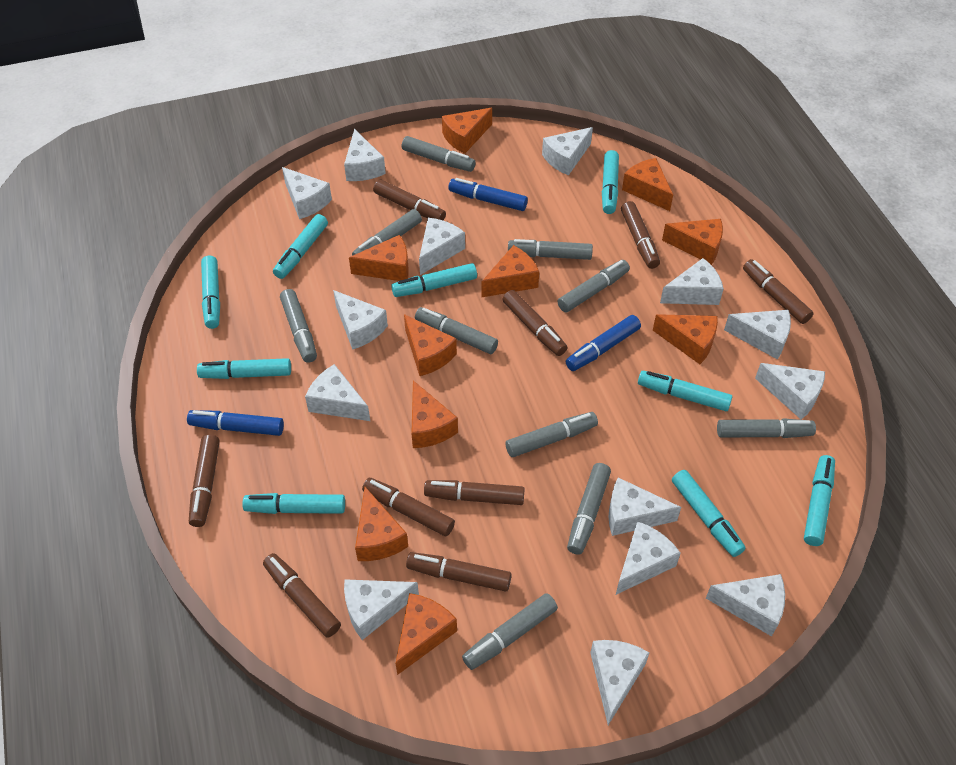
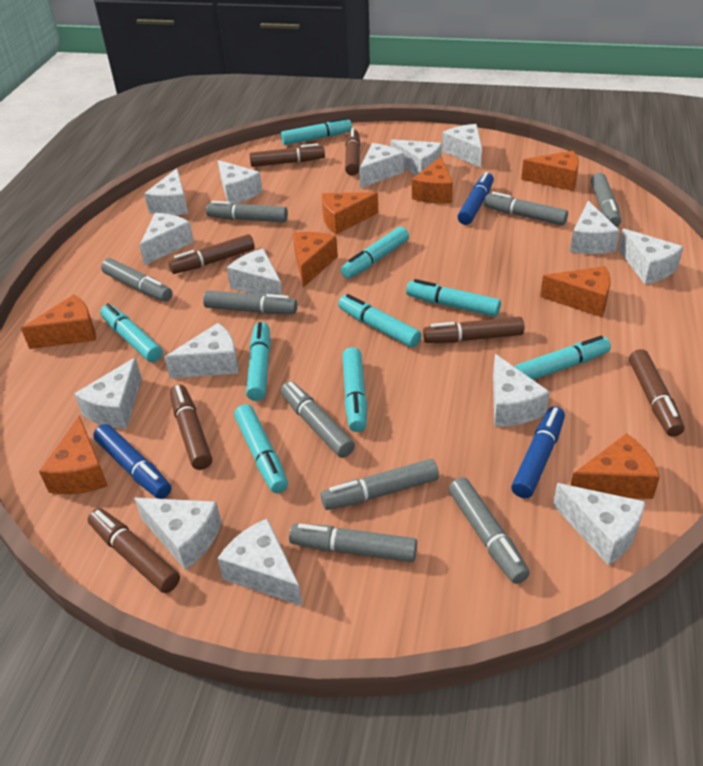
brown marker: [189,434,220,527] [263,553,341,637] [362,478,455,536] [373,179,446,220] [406,552,511,592] [424,480,525,505] [502,290,567,356] [621,201,660,269] [743,259,814,324] = 9 -> [88,508,180,593] [168,234,255,274] [170,384,212,470] [249,143,325,167] [345,128,361,176] [423,316,524,343] [629,349,684,437] = 7
grey marker: [280,289,317,363] [352,209,422,256] [402,136,476,172] [415,307,498,354] [462,593,558,670] [506,412,598,457] [508,239,593,260] [558,260,630,312] [567,463,611,555] [717,418,816,438] = 10 -> [101,258,172,302] [203,290,297,314] [206,201,288,222] [281,381,355,458] [289,524,417,562] [320,459,439,510] [448,477,530,584] [484,192,568,226] [591,173,621,227] = 9
orange cheese: [349,235,409,281] [355,487,408,561] [395,593,457,675] [404,314,457,376] [411,380,458,448] [442,108,492,154] [482,245,539,297] [622,158,673,211] [653,314,718,364] [662,219,723,265] = 10 -> [21,295,96,349] [39,416,108,494] [293,232,338,287] [322,192,378,235] [412,156,453,203] [521,151,579,191] [540,266,610,317] [571,433,660,499] = 8
white cheese: [282,167,332,219] [305,364,370,421] [333,290,388,350] [344,129,386,181] [344,579,419,640] [419,218,465,275] [542,127,593,175] [590,640,650,725] [608,478,681,536] [616,521,681,595] [660,258,724,305] [706,574,785,637] [724,310,791,360] [755,363,825,419] = 14 -> [74,357,142,429] [134,498,222,570] [139,213,194,266] [144,168,188,215] [164,323,239,378] [217,518,302,606] [218,160,263,204] [227,248,283,296] [359,143,404,188] [391,139,442,175] [442,124,482,168] [493,354,550,427] [553,483,645,565] [570,201,620,254] [618,228,683,284] = 15

